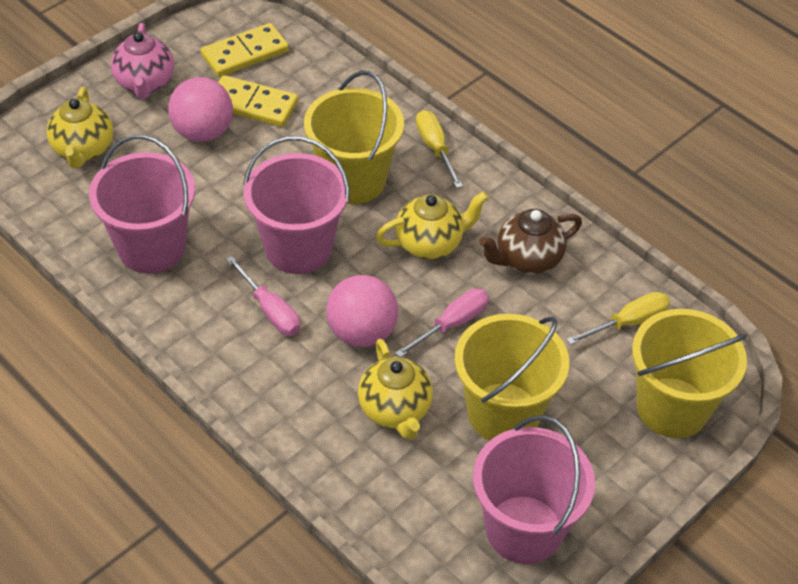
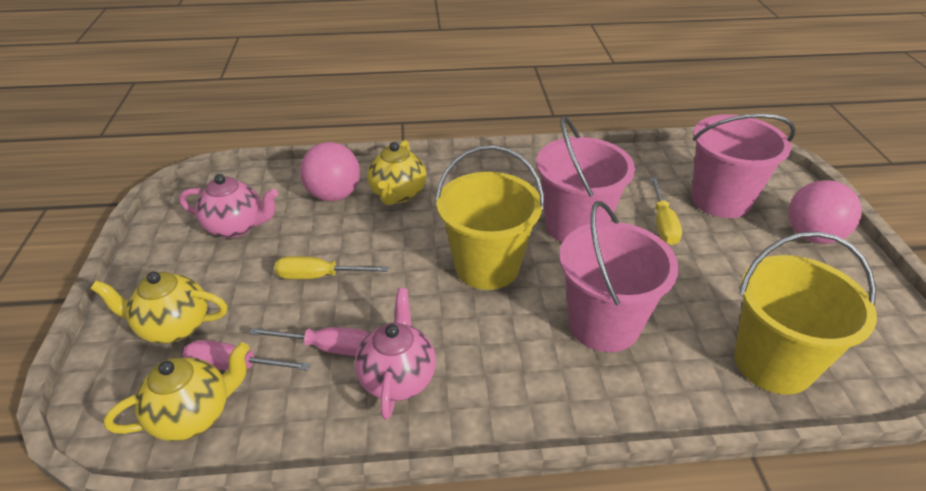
brown teapot: [479,209,582,275] = 1 -> none = 0
pink teapot: [111,23,174,99] = 1 -> [179,174,278,238] [355,288,436,420] = 2
yellow bucket: [304,71,404,204] [455,314,569,441] [632,309,747,438] = 3 -> [435,145,544,290] [734,232,877,394] = 2
yellow domino: [201,23,289,77] [218,75,298,127] = 2 -> none = 0

